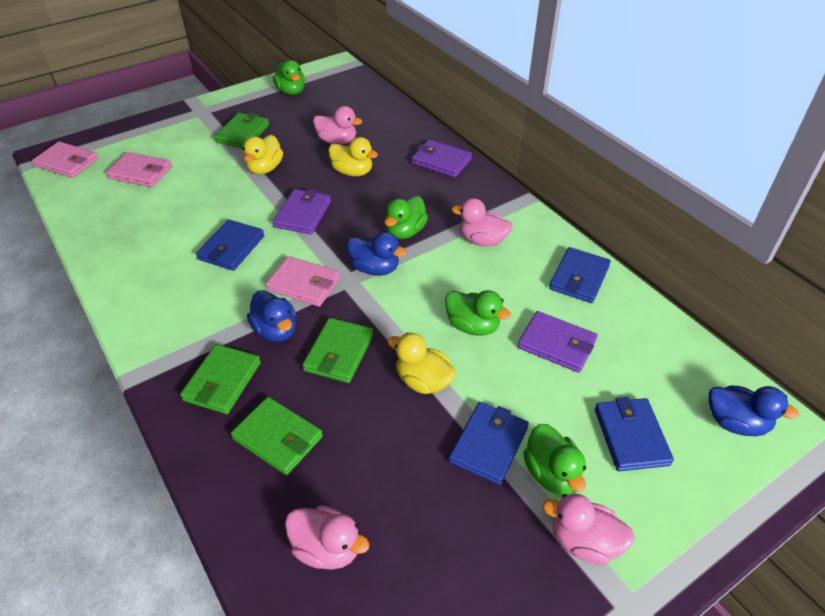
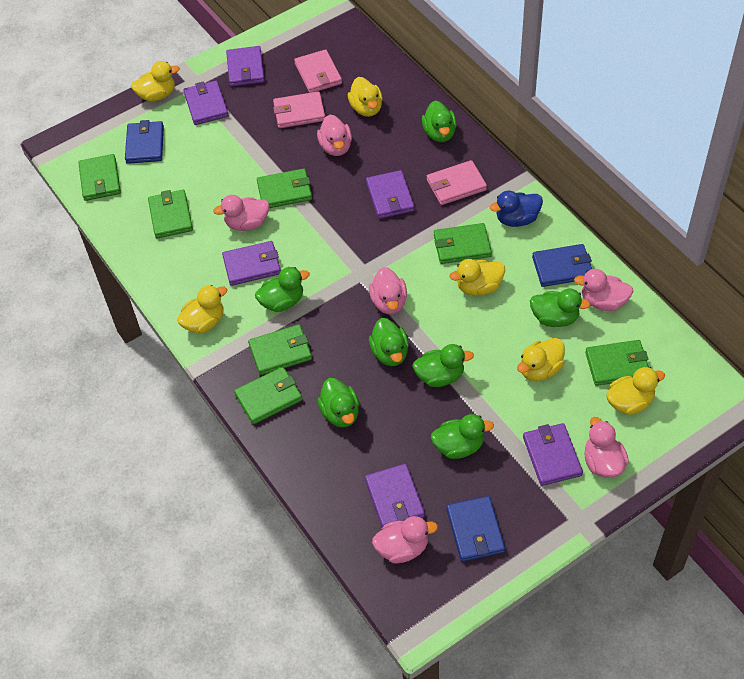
blue duck: [247,290,296,342] [347,232,407,276] [709,385,799,436] = 3 -> [490,191,543,227] = 1
blue wallet: [196,219,264,271] [449,402,529,485] [549,247,611,303] [595,397,674,471] = 4 -> [125,120,164,164] [447,496,505,562] [532,244,592,287] = 3
green duck: [273,60,305,95] [384,196,428,239] [445,290,511,336] [523,424,586,495] = 4 -> [255,267,309,312] [317,378,359,427] [369,318,409,366] [413,344,474,387] [422,101,457,142] [431,414,494,459] [530,289,590,327] = 7
green wallet: [180,344,261,414] [214,113,269,148] [231,397,323,475] [302,318,374,383] = 4 -> [78,154,121,201] [148,190,193,239] [234,367,302,424] [248,324,312,375] [257,168,312,208] [434,223,492,264] [585,340,649,386] = 7
pink duck: [285,505,370,570] [313,106,362,145] [451,198,513,247] [542,494,635,565] = 4 -> [213,195,269,231] [317,114,352,156] [369,267,407,314] [372,516,438,563] [574,269,633,311] [584,417,629,478] = 6
purple wallet: [273,189,331,234] [412,140,472,177] [518,311,597,373] = 3 -> [183,81,229,125] [222,241,281,286] [226,46,265,87] [365,464,425,527] [366,170,415,219] [523,423,583,486] = 6
yellow duck: [243,135,283,174] [328,137,378,176] [388,332,456,394] = 3 -> [131,61,180,101] [177,285,227,333] [348,77,383,117] [449,259,505,296] [517,338,565,381] [606,367,665,415] = 6

